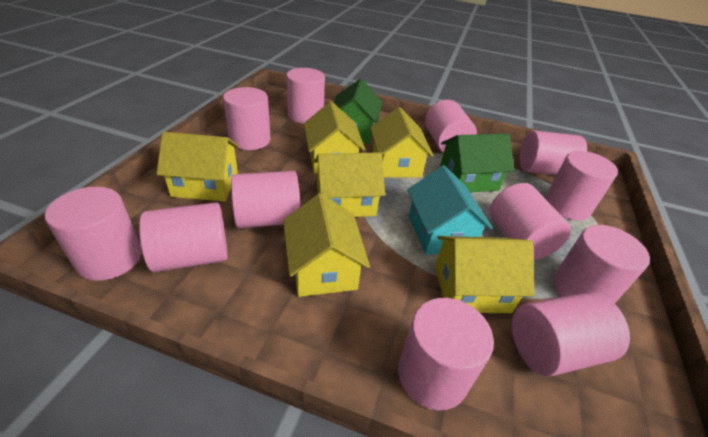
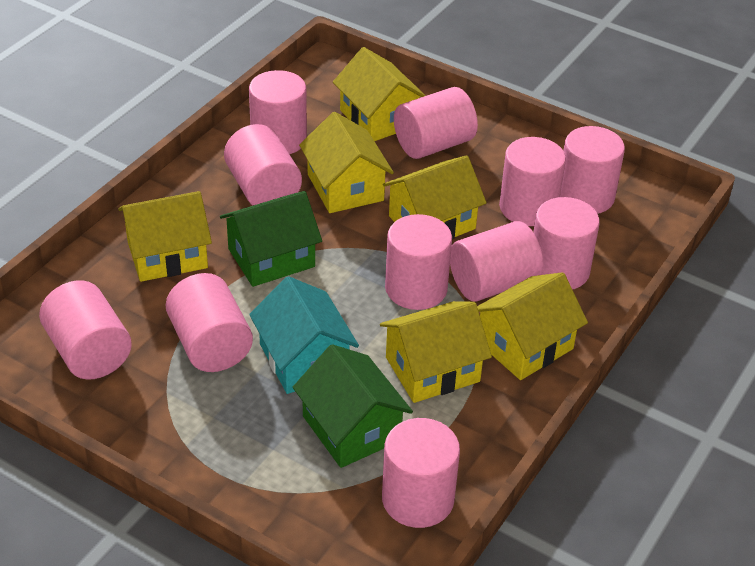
pink cylinder: [45,187,142,281] [139,202,228,272] [223,87,271,150] [231,171,301,228] [286,68,325,124] [398,298,494,410] [425,100,477,153] [489,183,571,260] [512,292,630,376] [520,130,587,175] [545,151,618,221] [553,225,650,303] = 12 -> [39,280,132,380] [166,273,253,372] [224,124,302,206] [249,70,307,154] [382,418,460,528] [385,214,452,310] [394,87,478,159] [450,221,543,302] [499,137,566,226] [533,197,600,290] [560,126,625,214] = 11

